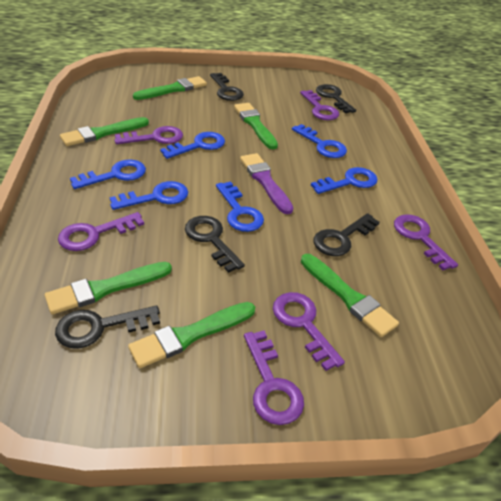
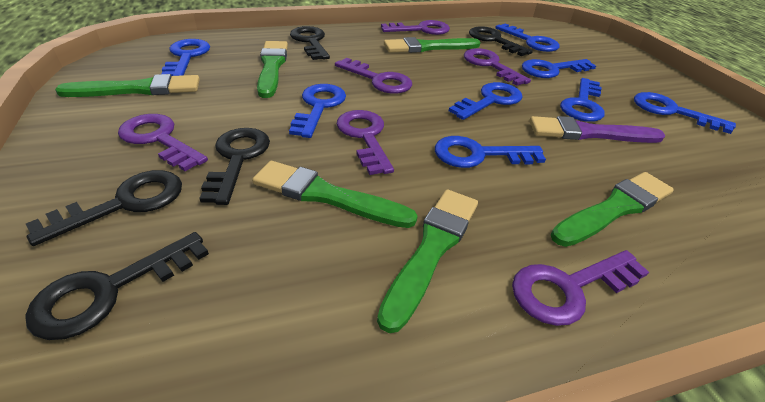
blue key: [70,159,146,189] [109,181,188,210] [160,132,225,159] [216,181,264,232] [292,124,347,158] [311,167,377,194] = 6 -> [162,39,210,76] [289,84,346,138] [435,136,546,168] [449,82,522,120] [495,23,560,52] [522,59,596,78] [560,78,605,122] [634,92,736,134] = 8

